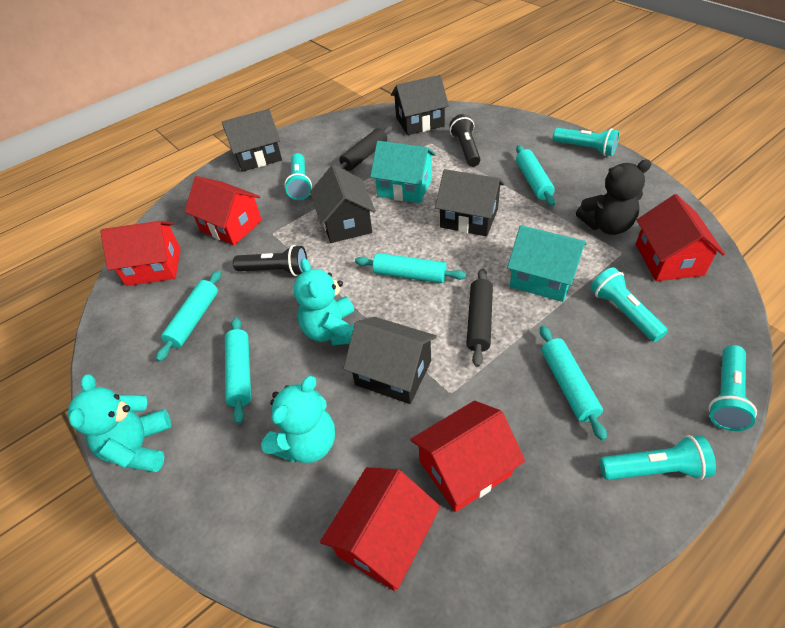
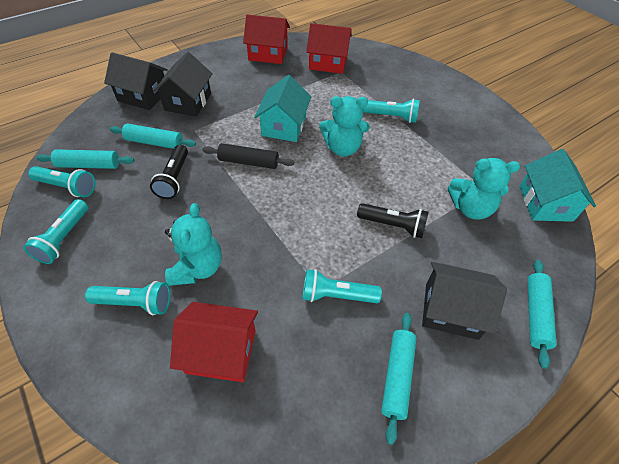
black house: [222,109,282,172] [310,165,376,243] [343,317,437,404] [391,75,449,135] [435,169,505,236] = 5 -> [104,52,168,110] [153,52,213,117] [422,262,507,340] = 3
black rolling pin: [337,126,392,171] [466,268,493,367] = 2 -> [203,143,294,169] = 1
black teddy bear: [576,159,651,235] = 1 -> none = 0
red house: [100,221,181,286] [185,176,262,246] [320,467,440,591] [410,401,525,512] [636,194,725,281] = 5 -> [170,302,258,382] [243,14,290,64] [306,23,352,74] = 3
turquoise rolling pin: [156,271,221,362] [225,317,251,424] [355,253,466,283] [516,145,555,206] [540,326,607,441] = 5 -> [36,149,134,169] [110,124,196,149] [381,313,417,445] [528,260,557,369] = 4

